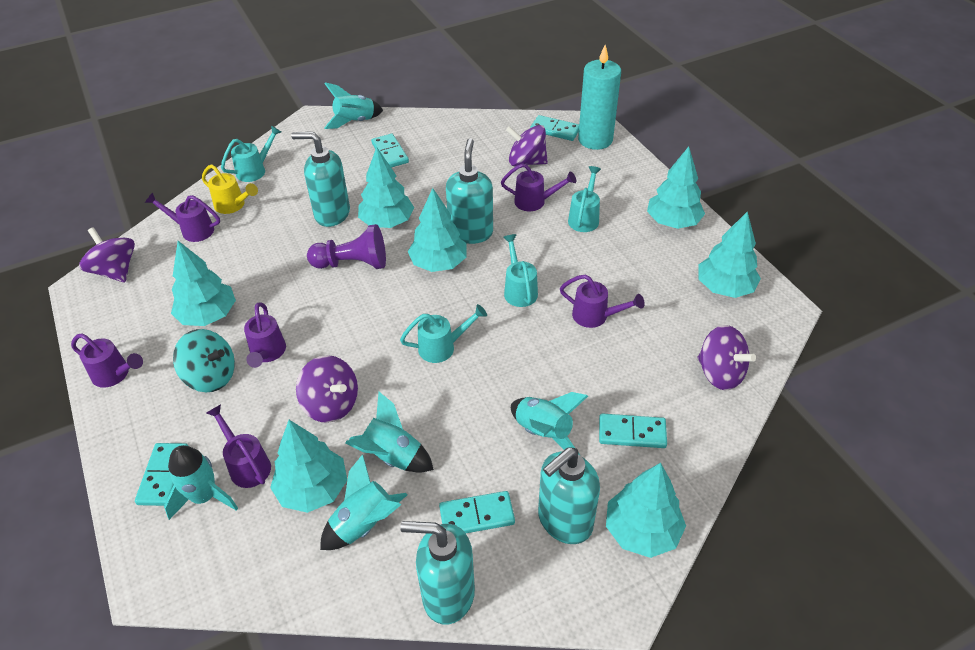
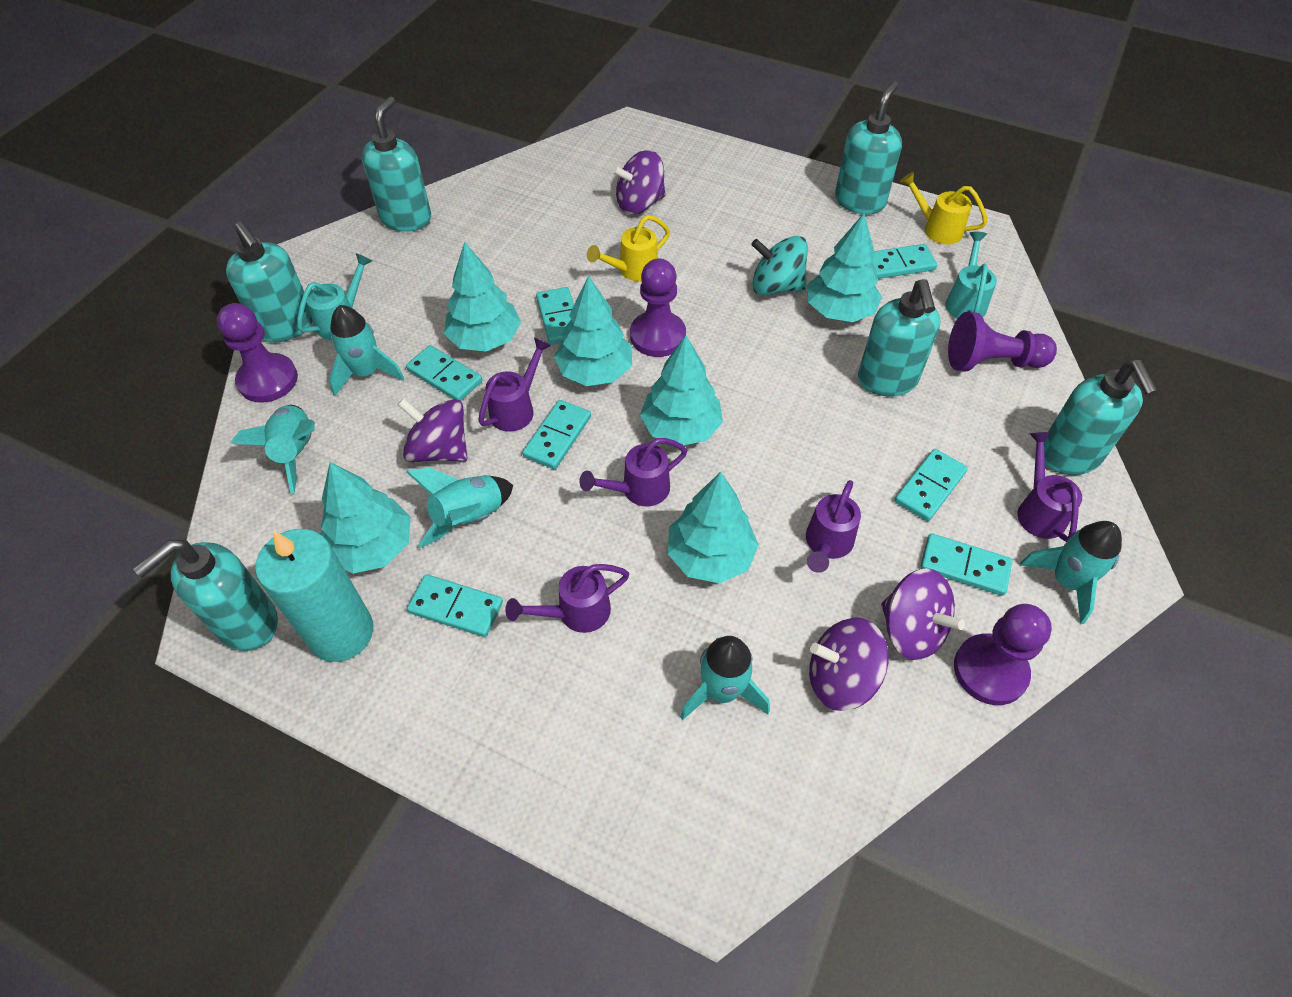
purple pawn: [307,224,386,269] = 1 -> [217,303,298,403] [630,259,686,357] [948,311,1057,371] [954,604,1052,705] = 4
purple watering can: [71,333,143,388] [145,192,220,242] [206,404,271,488] [244,302,286,368] [501,163,576,211] [560,274,645,328] = 6 -> [478,338,551,432] [505,564,630,633] [580,438,687,506] [806,480,861,573] [1017,432,1082,542] = 5
turquoise domino: [135,443,188,506] [371,134,409,167] [439,491,515,533] [530,115,579,141] [599,413,667,448] = 5 -> [406,345,482,401] [407,574,503,637] [522,400,591,469] [536,287,574,345] [872,244,937,279] [895,449,968,521] [920,533,1013,596] = 7
turquoise soap dispenser: [291,132,350,227] [400,521,475,625] [446,138,493,244] [538,447,600,544] = 4 -> [133,539,278,651] [226,222,312,343] [362,97,431,232] [835,81,902,214] [858,279,941,396] [1044,360,1158,475] = 6
turquoise tree: [171,241,236,326] [270,420,347,513] [358,147,414,228] [408,188,467,272] [606,463,686,558] [647,146,705,229] [698,211,761,298] = 7 -> [321,462,411,574] [444,242,521,352] [554,275,632,386] [640,335,723,445] [668,472,759,584] [807,213,882,322] = 6
turquoise watering can: [221,126,281,182] [400,304,487,363] [503,234,538,307] [568,166,601,232] = 4 -> [297,253,372,340] [945,232,997,319] = 2
yellow watering can: [202,164,258,214] = 1 -> [587,215,670,281] [900,172,987,244] = 2

